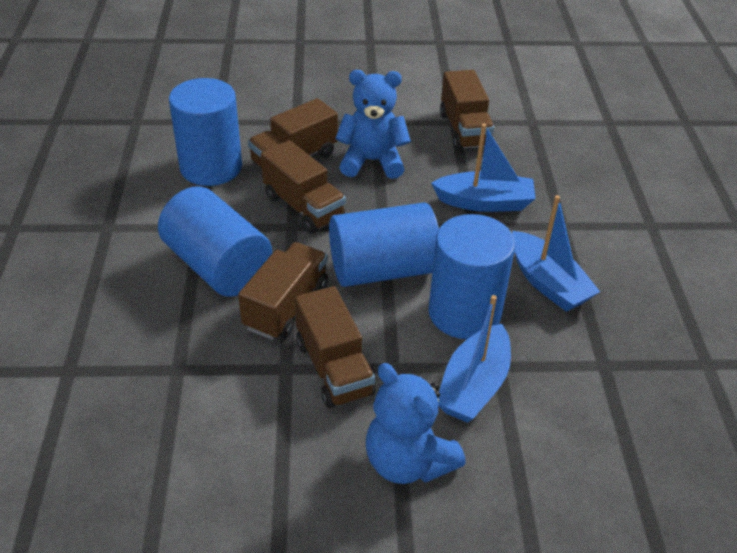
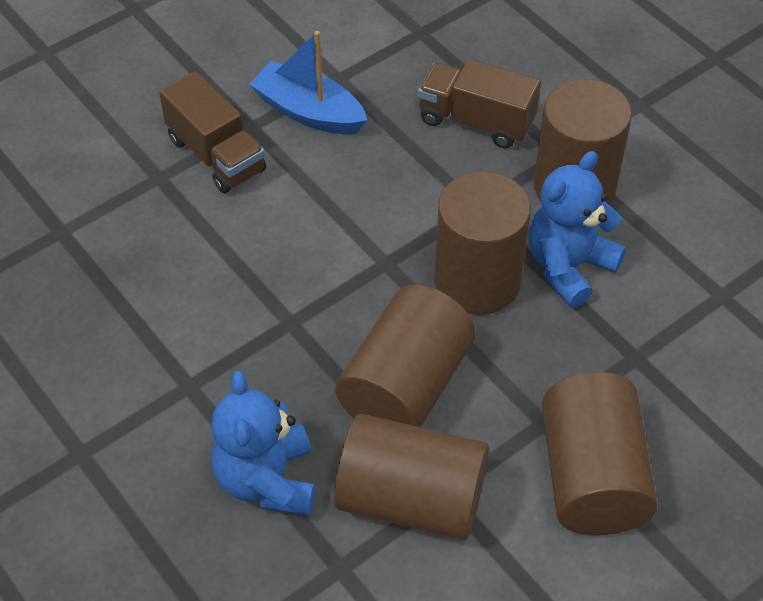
blue boat: [431,123,536,212] [438,295,511,423] [512,195,600,312] = 3 -> [249,31,367,134] = 1
blue cylinder: [158,186,272,297] [169,78,242,186] [329,203,439,287] [428,214,515,339] = 4 -> none = 0
brown cylinder: none = 0 -> [334,414,489,540] [335,284,476,427] [435,171,531,315] [534,79,632,205] [542,372,658,535] = 5
brown truck: [238,242,328,340] [248,98,338,168] [261,140,346,233] [295,286,375,408] [440,70,494,150] = 5 -> [159,71,266,193] [418,59,541,148] = 2

